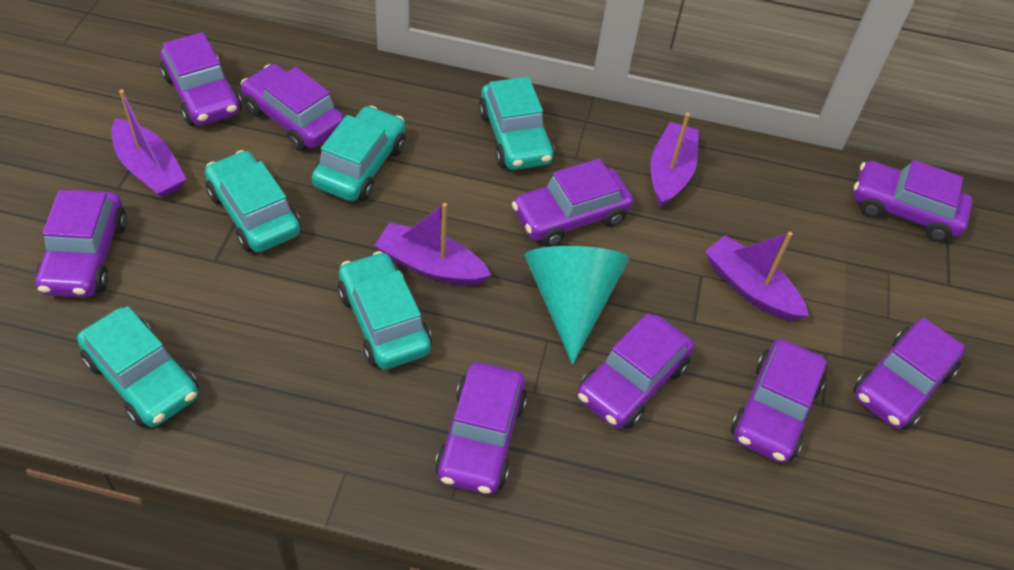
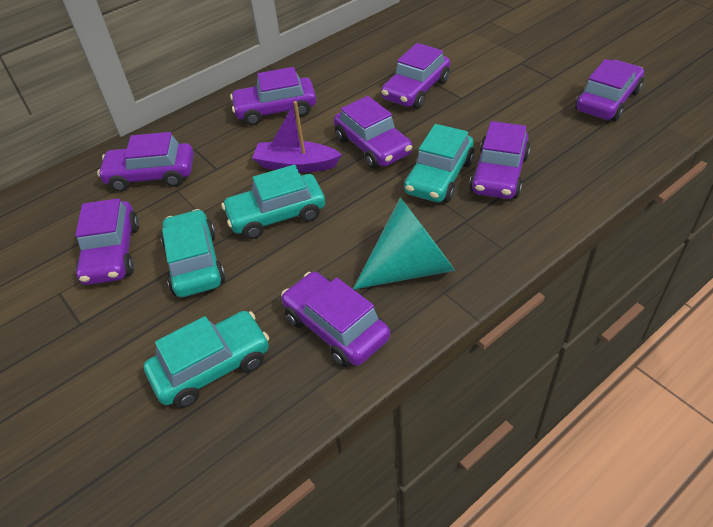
purple boat: [111,89,186,198] [374,203,491,286] [650,113,699,207] [705,232,809,321] = 4 -> [252,101,342,173] = 1
purple car: [35,190,127,298] [160,32,242,126] [241,64,344,151] [435,362,527,495] [512,159,633,247] [577,313,694,429] [731,339,827,463] [853,317,965,430] [854,160,973,242] = 9 -> [75,198,139,285] [97,132,194,192] [230,67,316,126] [281,272,390,367] [334,96,412,169] [381,43,450,109] [469,121,530,199] [575,59,644,122] = 8
turquoise car: [77,306,198,427] [205,150,301,253] [312,106,405,201] [338,251,432,370] [479,77,555,170] = 5 -> [144,311,269,408] [161,209,225,297] [222,165,325,239] [404,124,474,202] = 4

